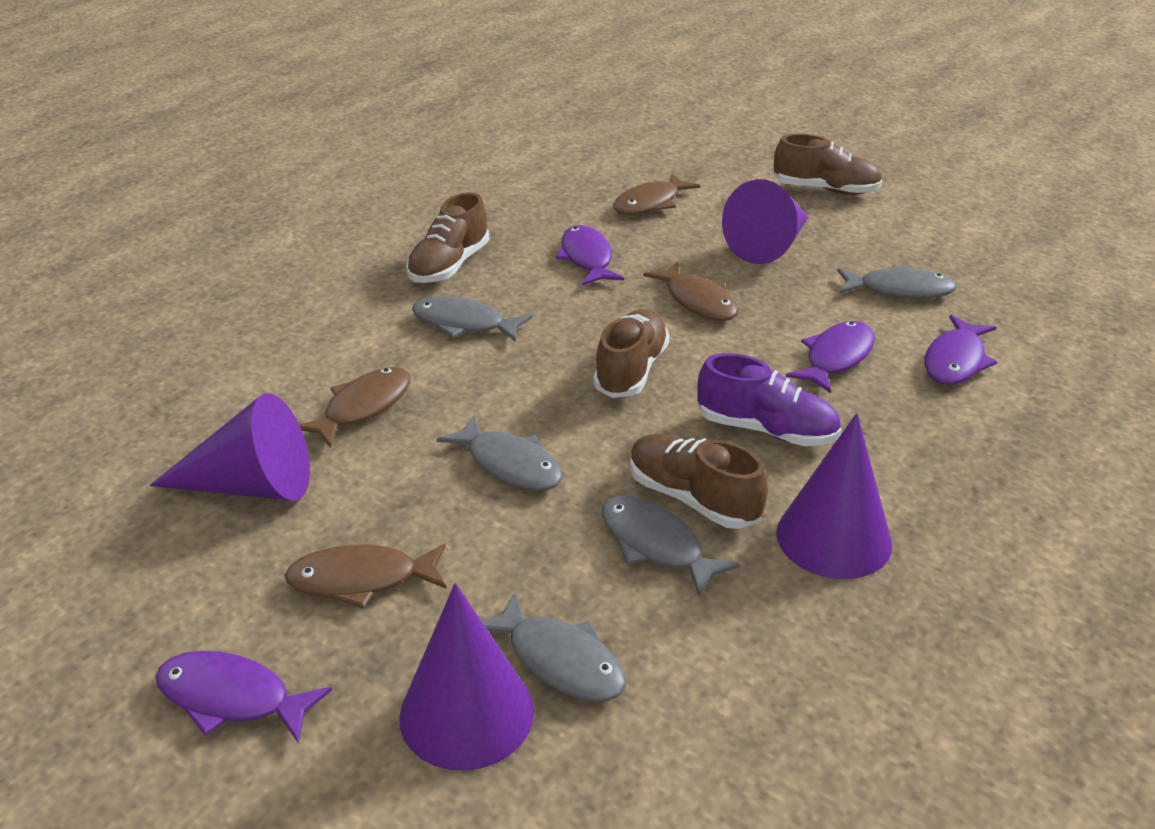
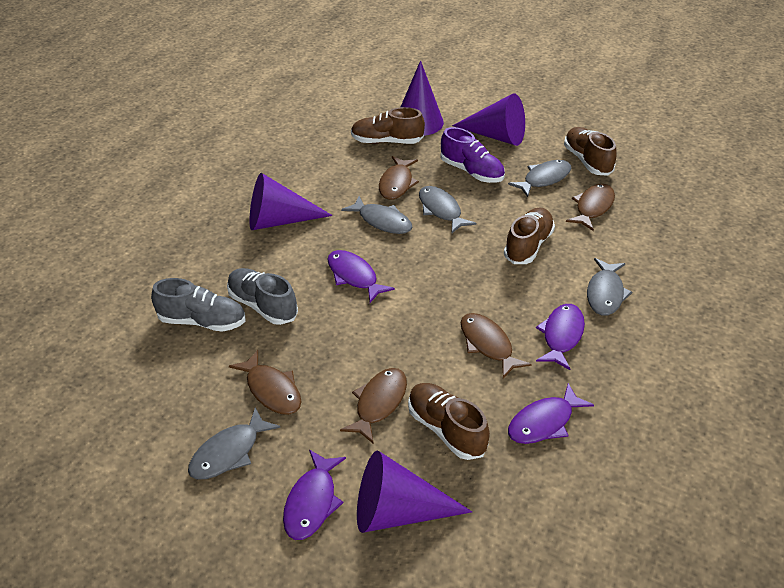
brown fish: [284,543,447,609] [299,367,411,448] [613,173,700,215] [643,262,738,321] = 4 -> [229,350,301,415] [340,368,407,444] [379,156,419,200] [461,313,532,378] [566,184,615,231] = 5
grey shoe: none = 0 -> [151,278,246,332] [227,268,298,325] = 2

